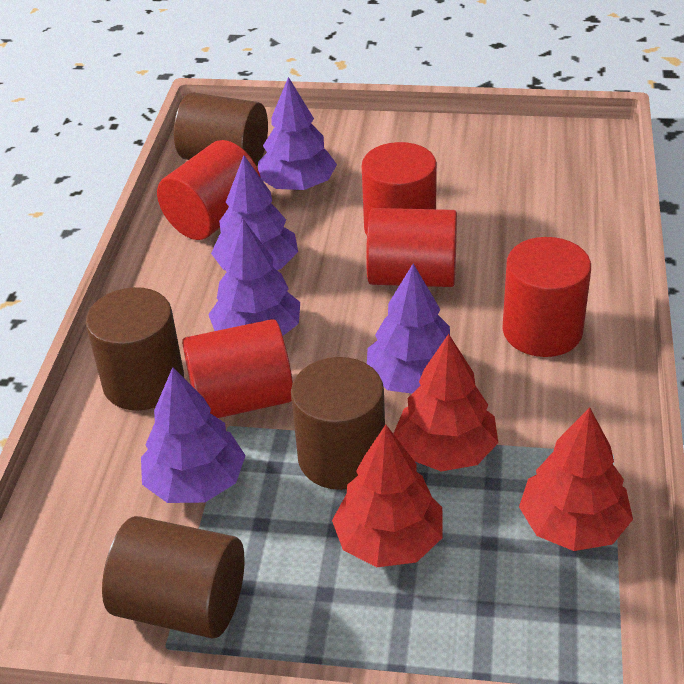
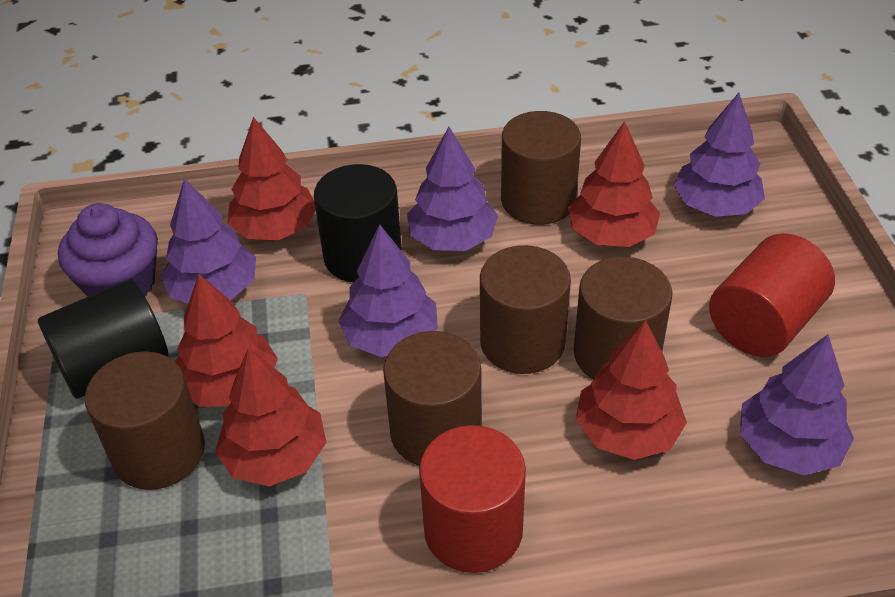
black cylinder: none = 0 -> [38,280,168,399] [314,164,402,283] = 2
brown cylinder: [86,287,184,410] [102,516,245,639] [174,93,268,166] [291,357,385,490] = 4 -> [85,351,205,490] [383,331,482,466] [480,245,571,374] [501,111,581,225] [574,257,673,380] = 5
purple cupcake: none = 0 -> [58,203,158,297] = 1
red cylinder: [157,140,261,240] [182,319,293,418] [362,142,437,235] [366,208,457,287] [502,237,591,357] = 5 -> [419,425,526,573] [709,233,835,357] = 2
red tree: [332,425,443,567] [393,334,498,471] [519,407,633,551] = 3 -> [175,274,278,407] [215,347,327,486] [228,117,316,240] [568,121,660,247] [576,320,687,460] = 5

